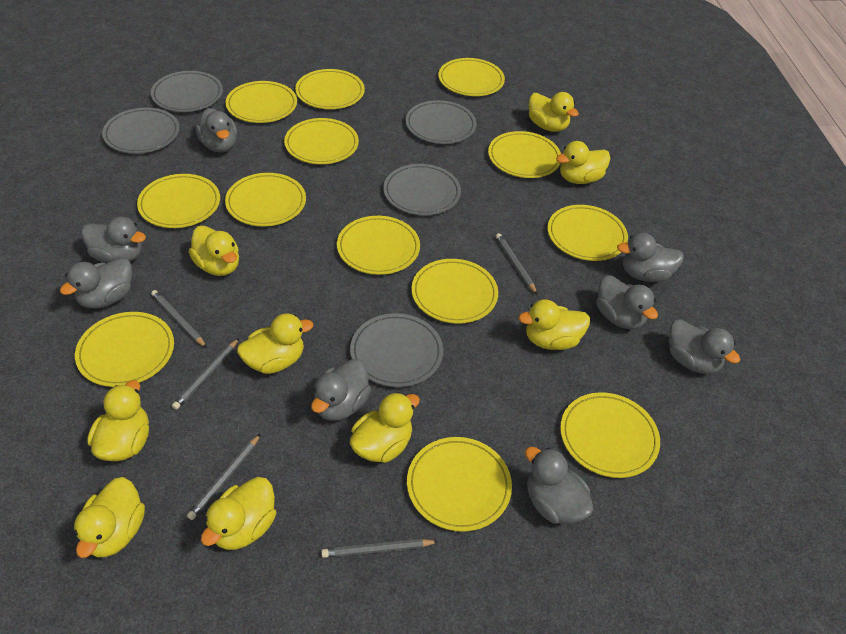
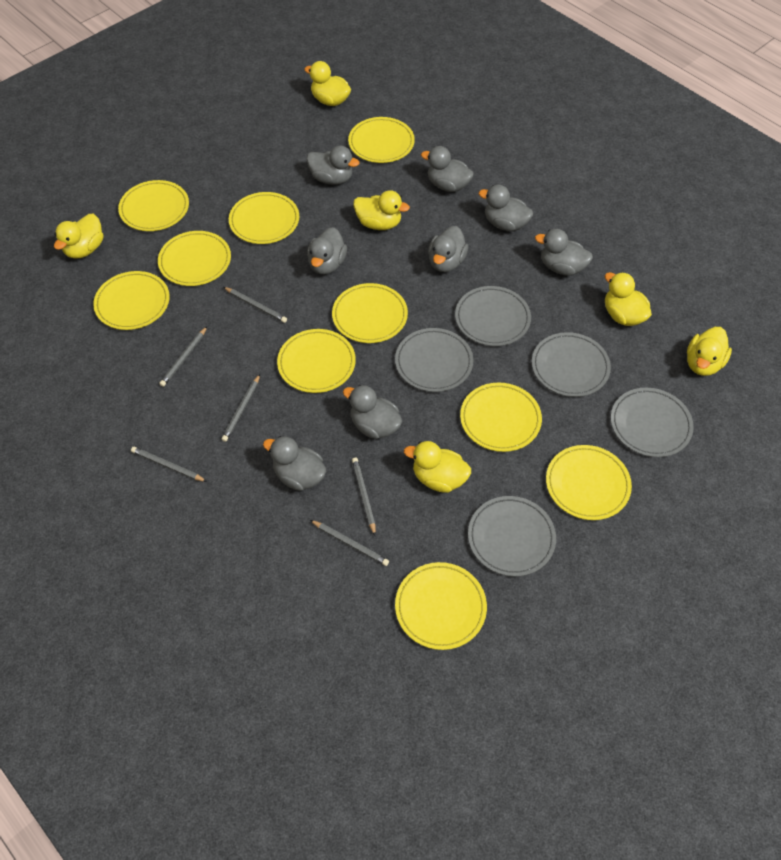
grey pencil: [151,290,207,348] [172,338,239,410] [187,434,261,520] [321,539,439,558] [496,233,537,294] = 5 -> [131,447,207,482] [159,327,207,387] [221,374,260,442] [224,287,287,323] [310,520,389,566] [352,457,376,535] = 6
yellow duck: [74,477,145,558] [87,380,149,461] [189,226,239,276] [201,477,276,550] [237,313,313,374] [350,392,420,463] [518,299,590,350] [529,92,579,132] [556,141,610,184] = 9 -> [54,214,103,259] [304,61,351,106] [353,190,410,230] [404,441,471,493] [605,272,652,326] [687,327,732,376] = 6
yellow plate: [75,312,174,387] [137,174,220,228] [225,173,306,226] [226,81,297,123] [284,118,359,164] [295,69,365,109] [337,216,420,275] [407,437,512,532] [412,259,498,323] [438,58,505,96] [488,131,561,178] [548,205,628,261] [560,392,660,478] = 13 -> [93,271,170,330] [118,180,189,231] [158,231,231,286] [229,192,299,244] [277,329,356,393] [332,283,408,343] [348,117,415,163] [395,562,487,650] [460,382,542,452] [546,445,632,520] = 10

